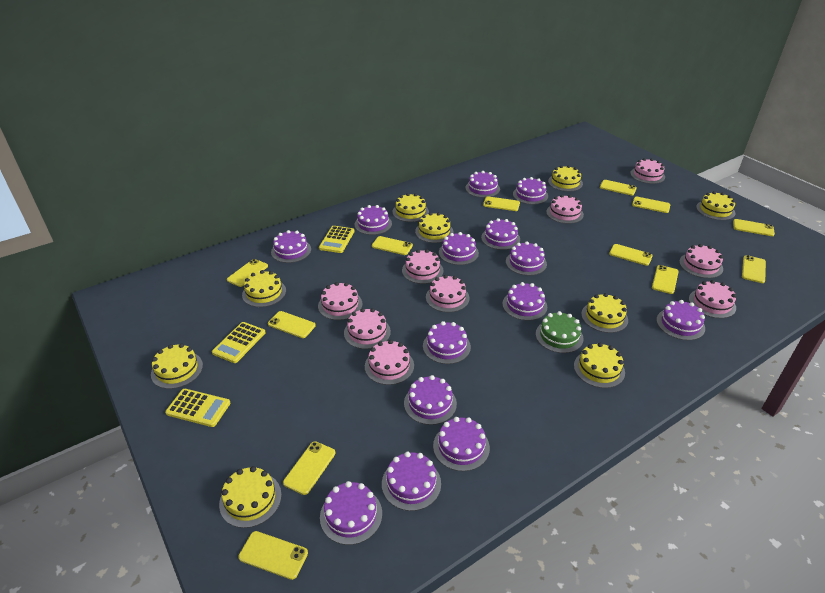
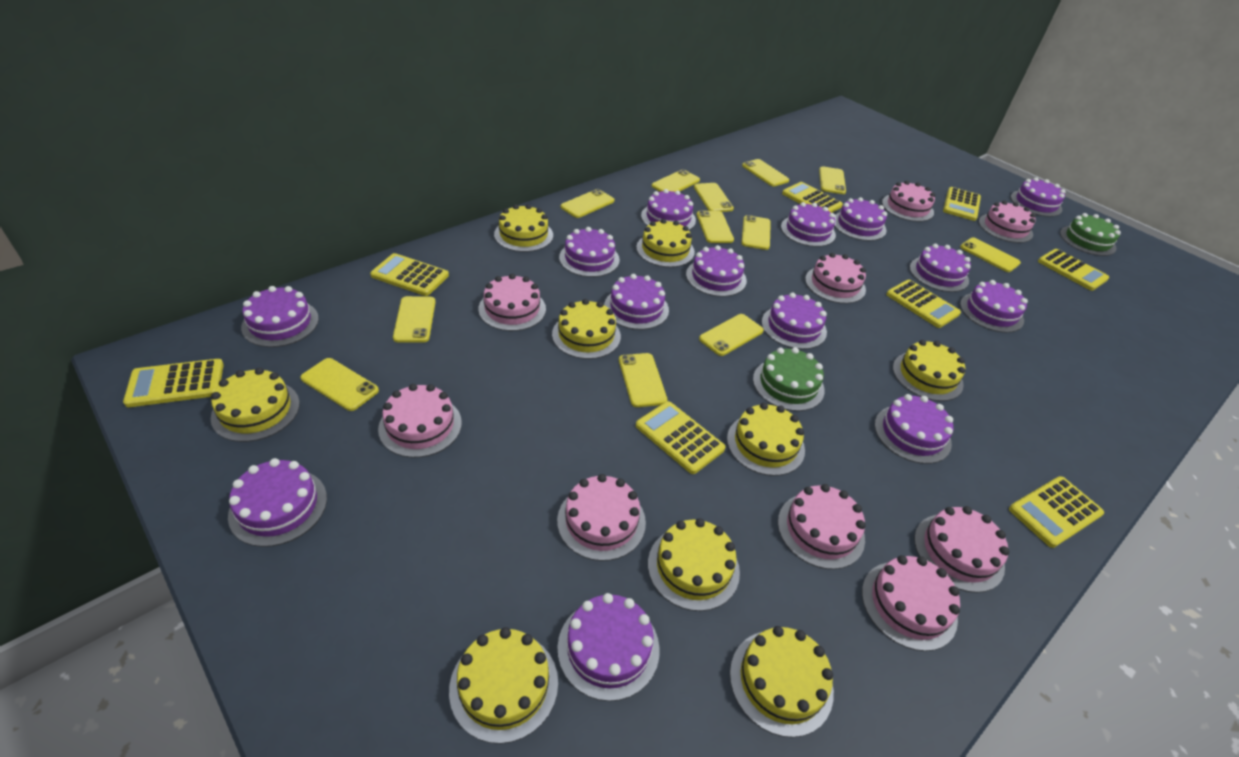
green cake: [536,311,584,353] = 1 -> [753,347,825,411] [1060,213,1121,256] = 2
yellow calculator: [165,389,230,427] [212,322,266,363] [319,226,355,253] = 3 -> [123,359,224,407] [370,253,449,296] [636,401,725,474] [782,182,843,213] [886,280,961,328] [943,187,981,221] [1009,476,1104,548] [1038,249,1109,291] = 8

